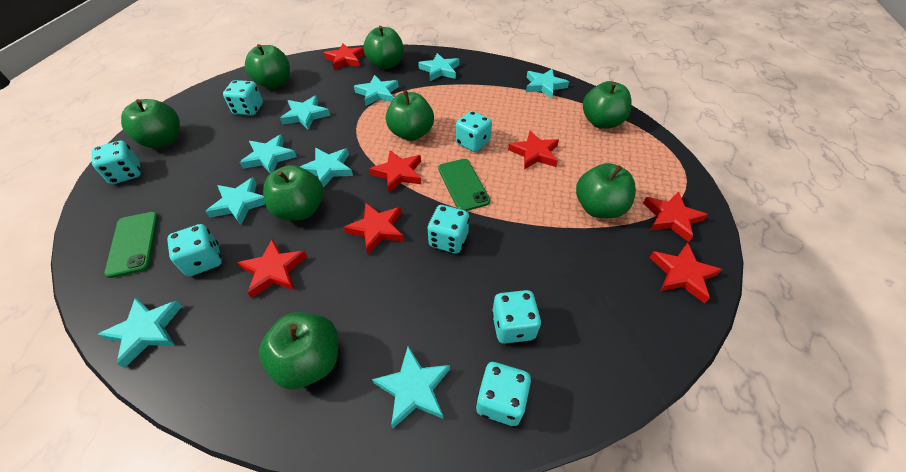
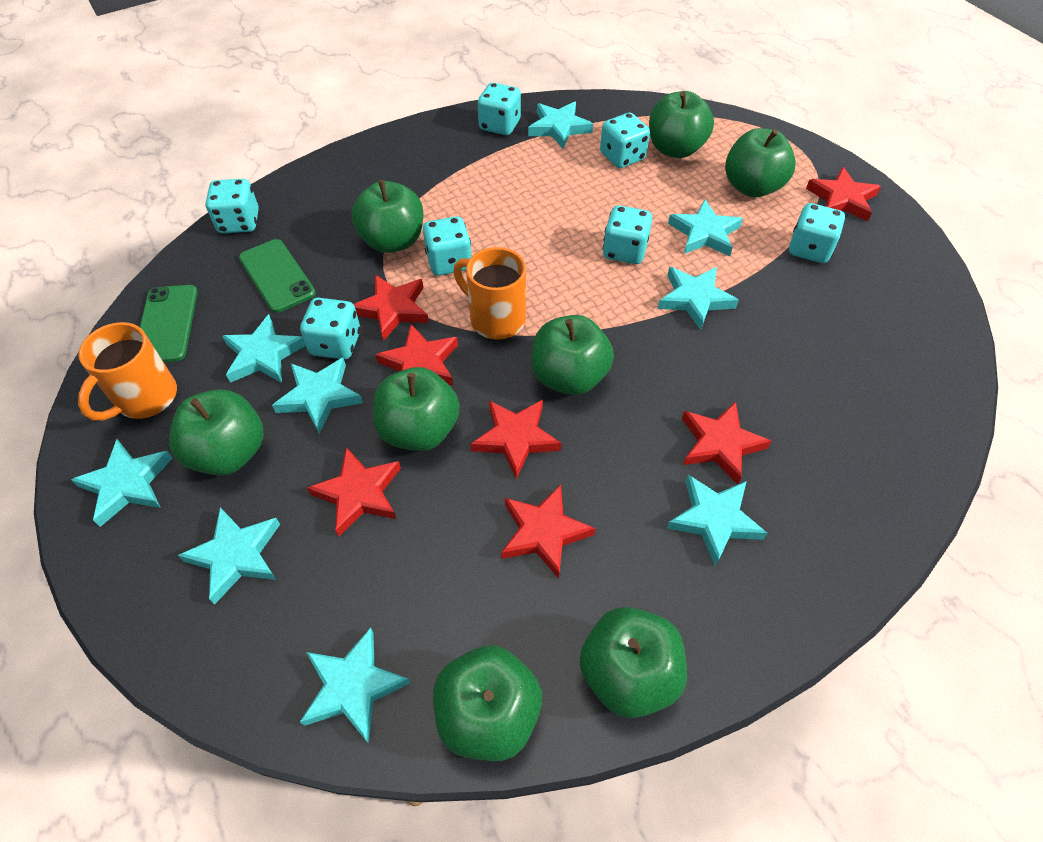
orange mug: none = 0 -> [78,322,177,421] [453,247,526,340] = 2

